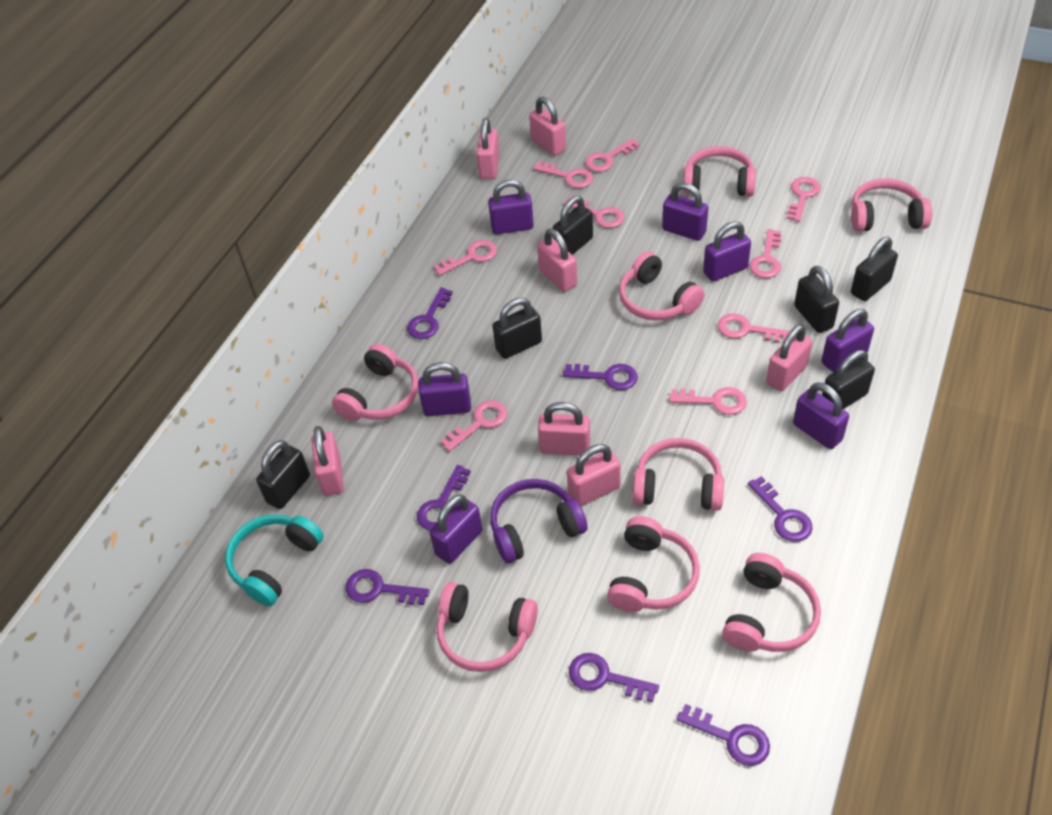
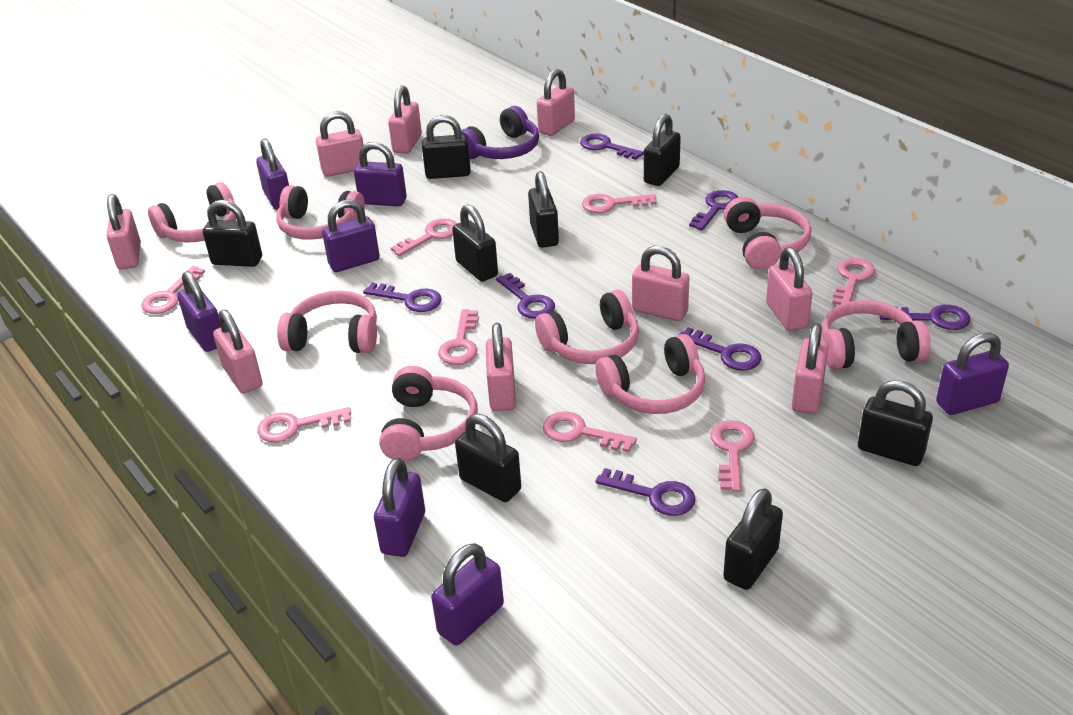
black padlock: [256,440,310,509] [493,298,542,359] [553,196,593,255] [794,266,839,333] [822,350,875,409] [851,237,898,301] = 6 -> [203,200,262,267] [422,115,471,179] [452,205,498,282] [455,414,521,502] [528,171,559,248] [644,114,681,186] [723,488,783,590] [858,380,933,466] = 8
pink key: [434,240,497,276] [440,400,507,452] [533,161,593,188] [564,196,625,228] [585,138,640,172] [669,387,747,415] [718,313,790,343] [749,229,781,278] [787,177,821,222] = 9 -> [141,266,205,314] [257,407,351,442] [391,218,458,256] [438,309,478,365] [543,411,637,452] [582,194,656,213] [710,420,755,492] [832,258,875,305] = 8
pink padlock: [312,426,344,496] [476,118,500,179] [529,97,566,156] [537,229,577,292] [538,402,590,456] [567,444,621,506] [766,325,813,392] = 7 -> [107,194,141,269] [213,309,263,393] [316,112,364,177] [388,85,422,154] [486,323,516,411] [537,69,575,136] [632,246,690,321] [766,247,812,331] [792,324,829,414] = 9
turquoise headphones: [225,515,324,606] = 1 -> none = 0

